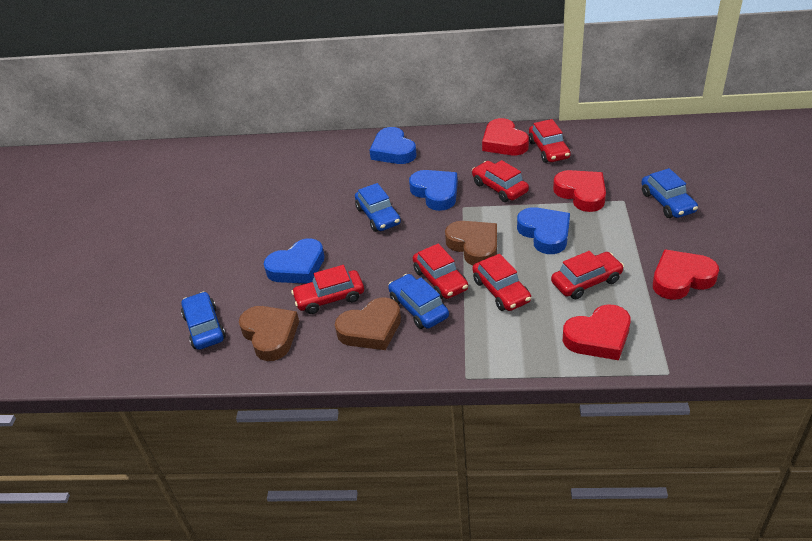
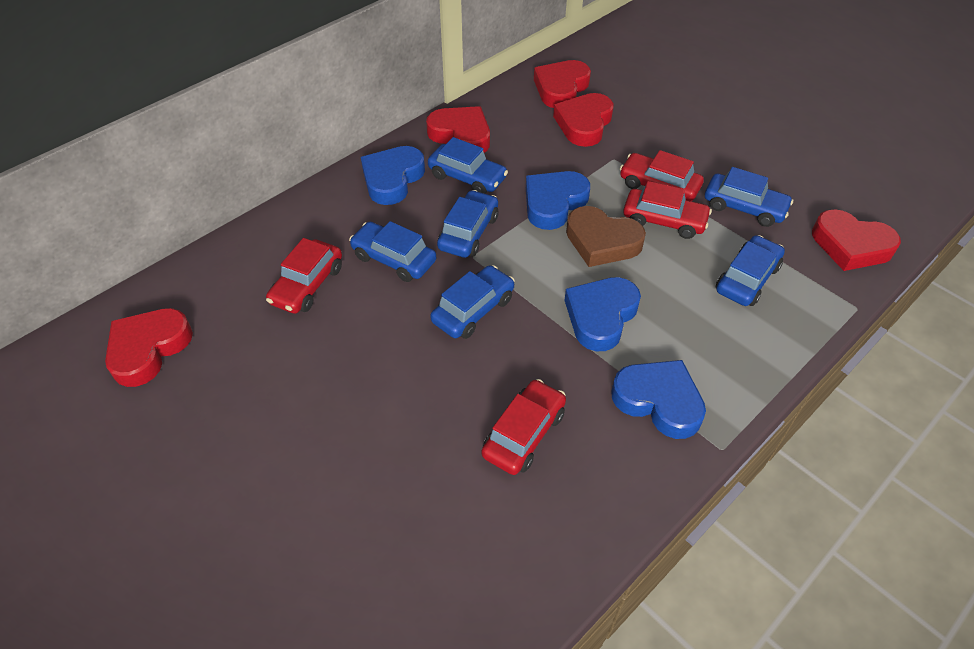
blue car: [181,292,226,350] [355,183,401,232] [388,274,449,329] [641,168,698,218] = 4 -> [349,221,436,282] [428,137,508,194] [430,265,515,339] [437,190,498,258] [705,167,793,227] [716,235,785,306] = 6
brown heart: [239,306,299,361] [335,297,401,350] [445,221,497,266] = 3 -> [566,206,646,267] = 1
red car: [291,265,364,314] [413,244,468,299] [472,160,529,202] [473,254,531,311] [529,119,571,163] [551,251,624,299] = 6 -> [266,238,342,314] [481,379,566,475] [620,150,704,201] [623,181,712,239] = 4
red heart: [482,118,529,155] [553,170,606,212] [563,304,631,360] [653,250,719,300] = 4 -> [105,308,193,387] [426,106,490,153] [534,60,591,108] [553,93,614,147] [812,209,901,271] = 5

